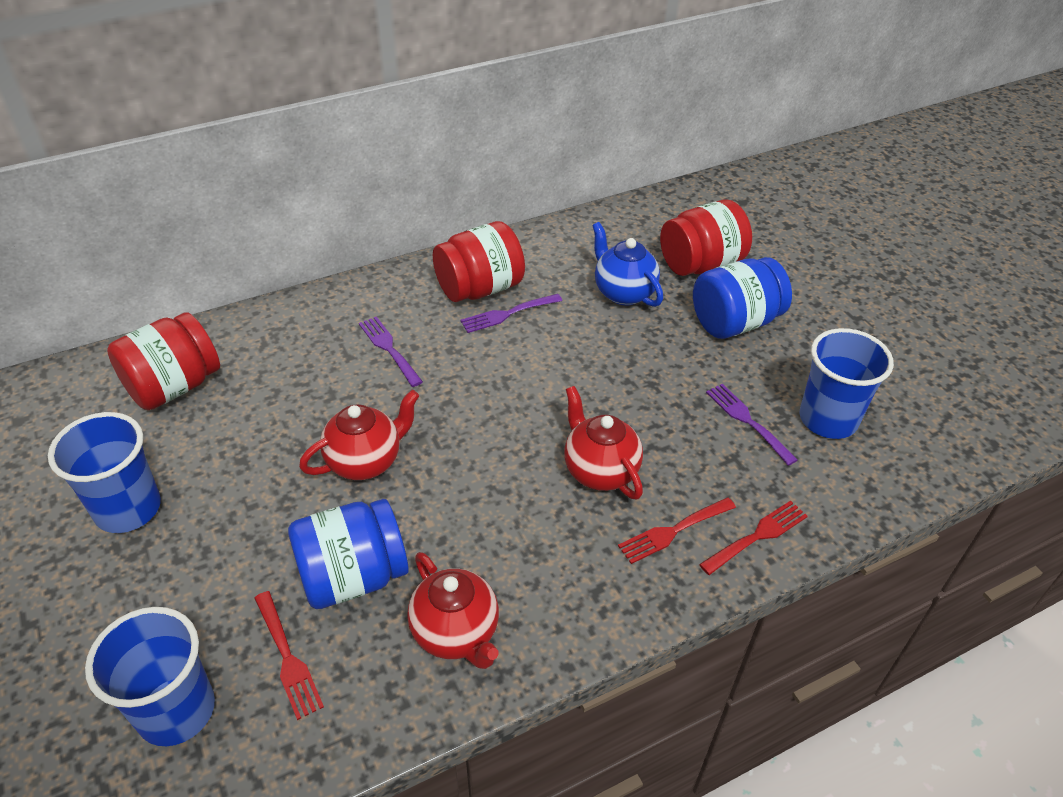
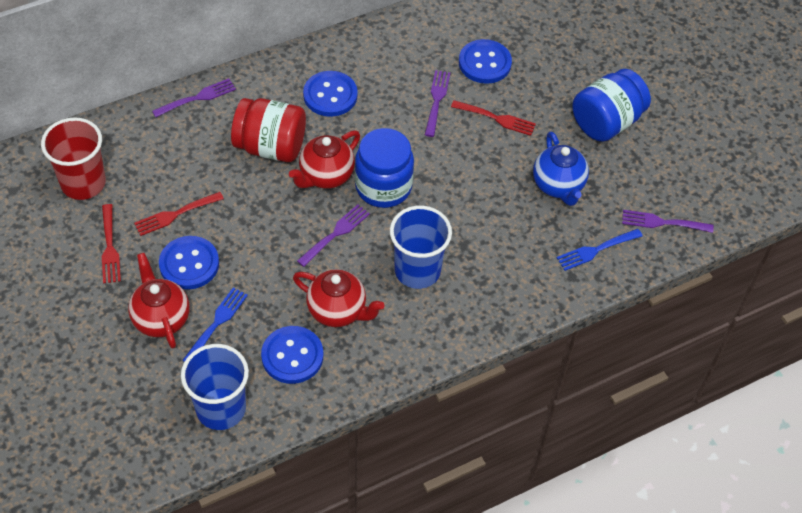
blue button: none = 0 -> [159,236,219,290] [261,326,323,384] [303,71,358,117] [459,39,512,84] = 4
blue cup: [48,412,161,533] [85,607,215,746] [799,328,894,439] = 3 -> [181,344,249,430] [390,206,452,289] = 2
blue fork: none = 0 -> [182,287,248,362] [557,229,642,271] = 2
purple fork: [359,316,423,387] [460,294,562,333] [706,384,798,466] = 3 -> [152,79,236,117] [297,204,370,267] [425,70,450,137] [622,210,714,233] = 4
red cup: none = 0 -> [41,117,106,200] = 1
red jar: [107,312,220,410] [433,221,525,302] [660,199,752,276] = 3 -> [231,98,306,162] = 1

